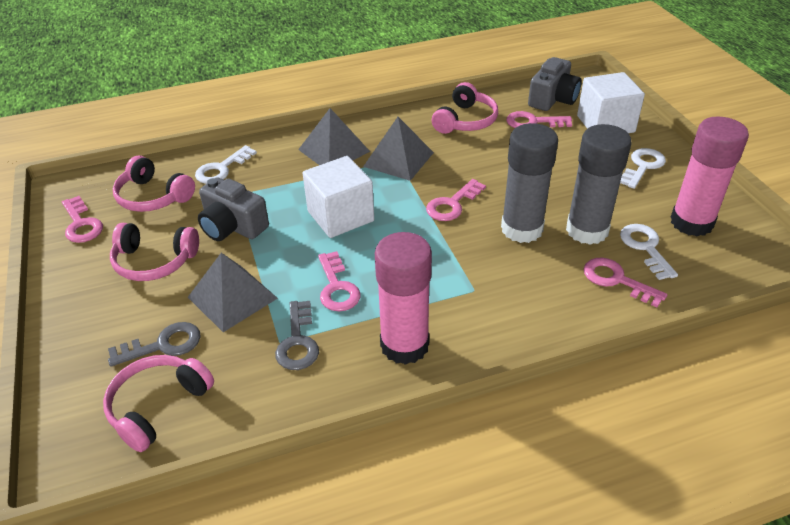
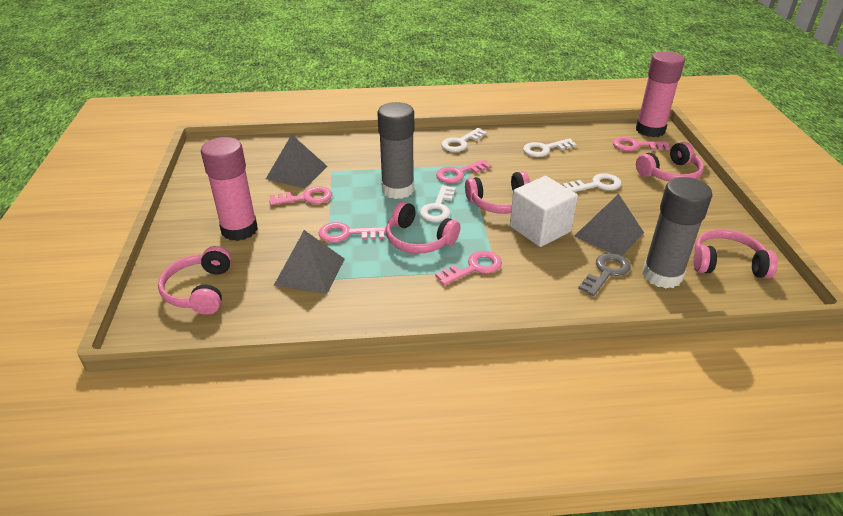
grey camera: [198,177,269,241] [528,57,581,111] = 2 -> none = 0
grey key: [108,322,201,367] [275,301,319,370] = 2 -> [578,253,631,296] = 1
pink headphones: [103,355,214,452] [110,223,199,281] [113,155,195,212] [432,82,498,134] = 4 -> [158,246,231,315] [386,201,460,253] [465,171,530,214] [636,142,704,181] [693,229,778,279] = 5
white cube: [303,156,374,238] [577,72,645,133] = 2 -> [510,176,578,247] = 1
white key: [195,145,257,184] [620,148,666,189] [620,224,678,280] = 3 -> [420,185,456,222] [441,128,487,152] [523,138,577,157] [562,173,621,192] = 4

